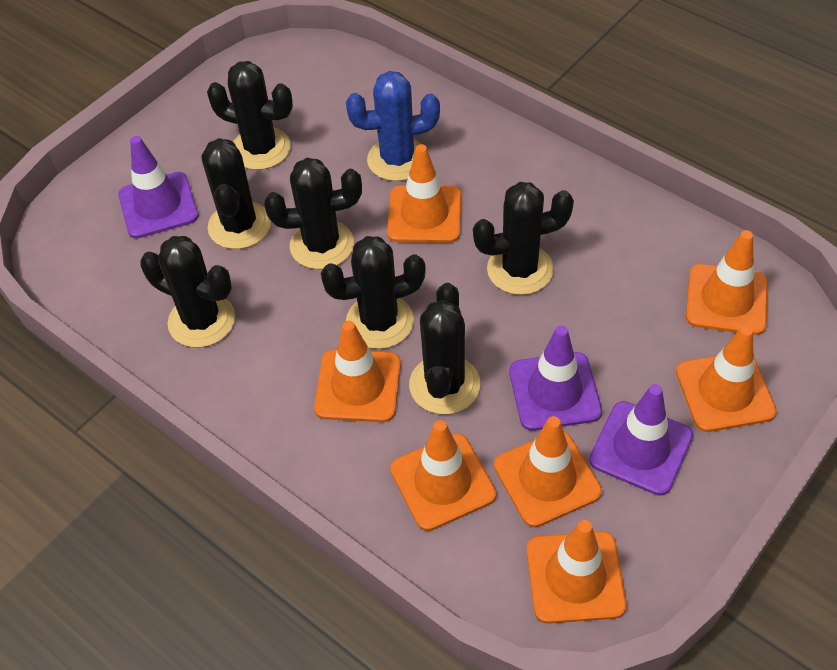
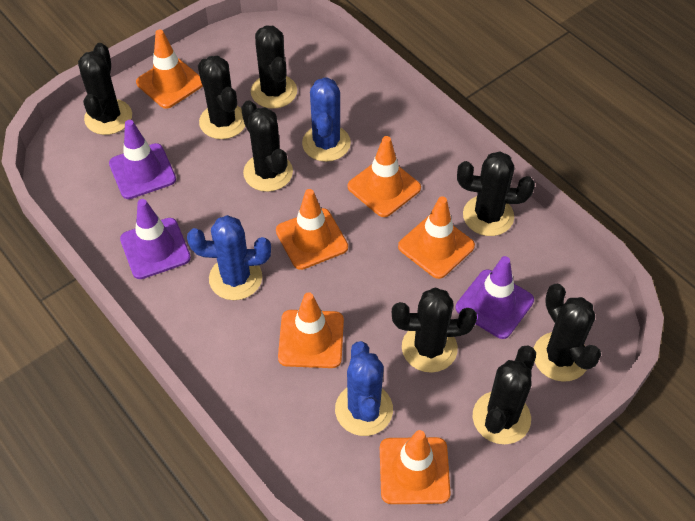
black cactus: [140,236,235,348] [202,138,271,249] [207,61,293,170] [264,158,362,269] [321,236,426,349] [409,283,480,414] [473,182,574,295] = 7 -> [78,43,132,135] [198,56,245,139] [241,100,293,192] [251,25,297,109] [392,288,477,373] [457,151,535,236] [473,345,536,444] [534,284,601,382] = 8
blue cactus: [346,71,440,181] = 1 -> [187,215,271,300] [302,77,351,162] [335,341,393,436] = 3
orange traffic cone: [314,321,401,422] [387,144,461,243] [390,420,496,531] [494,416,602,527] [526,520,627,624] [676,325,777,432] [686,230,768,335] = 7 -> [136,30,203,109] [276,189,348,270] [278,292,344,368] [347,136,421,217] [380,430,451,504] [398,196,475,279] = 6

